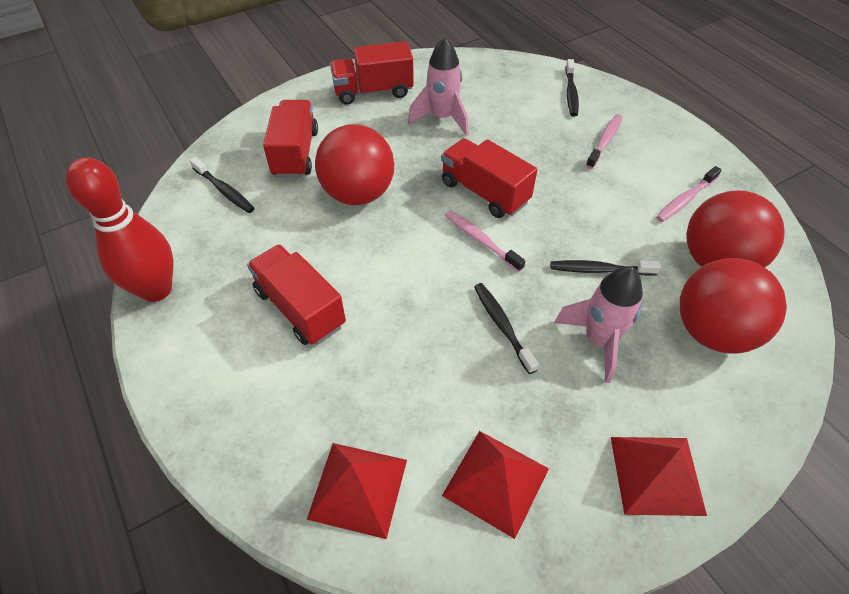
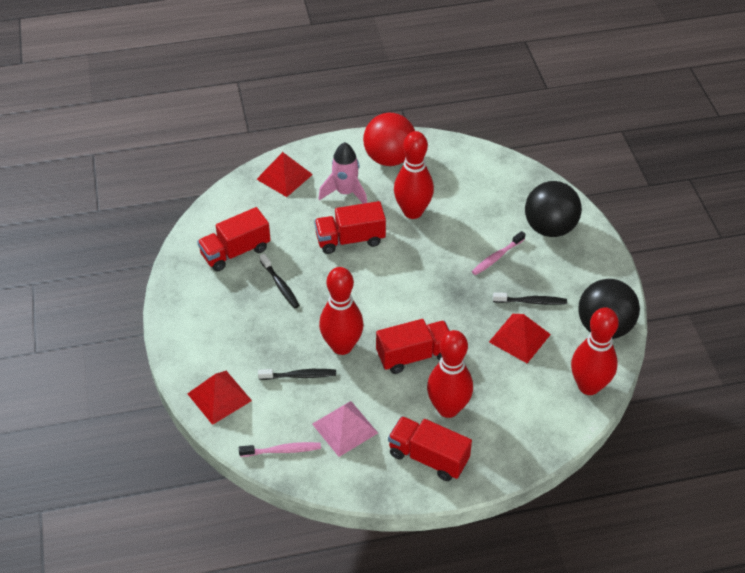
black ball: none = 0 -> [525,181,582,237] [578,279,640,339] = 2
black toothbrush: [190,157,255,213] [474,283,539,374] [550,260,661,276] [565,59,579,116] = 4 -> [258,369,336,380] [260,254,300,308] [493,292,567,305] = 3
pink pyramid: none = 0 -> [312,401,378,457] = 1
pink rocket: [408,37,469,136] [554,266,643,383] = 2 -> [318,142,367,204] = 1
pink toothbrush: [445,210,525,272] [586,114,622,169] [656,166,722,222] = 3 -> [239,442,321,457] [472,231,526,275] = 2
red ball: [315,124,394,205] [679,258,787,354] [686,190,785,268] = 3 -> [363,113,415,166] = 1
red bowling pin: [66,157,173,302] = 1 -> [319,267,364,355] [394,131,434,219] [427,330,473,418] [571,307,619,395] = 4

